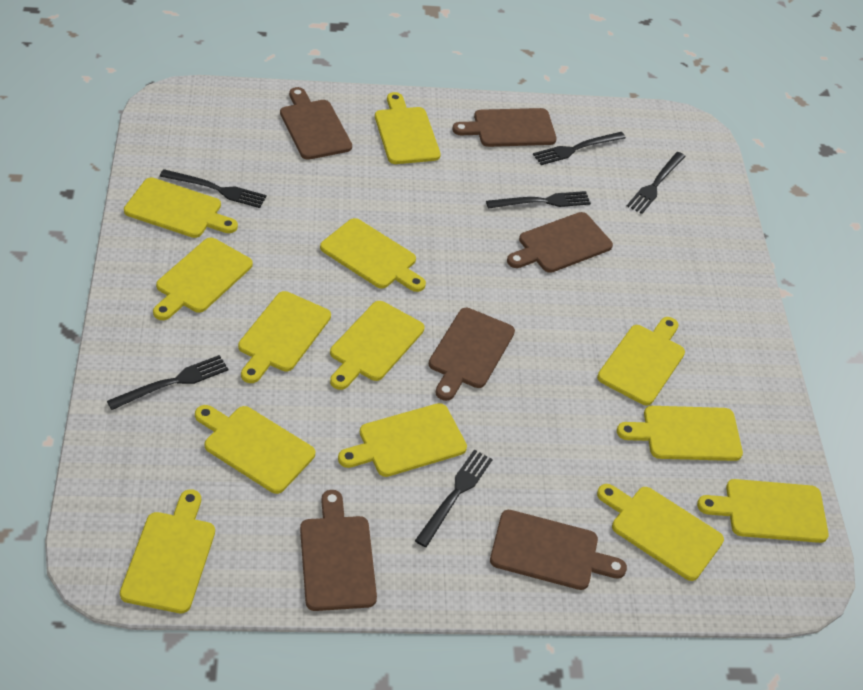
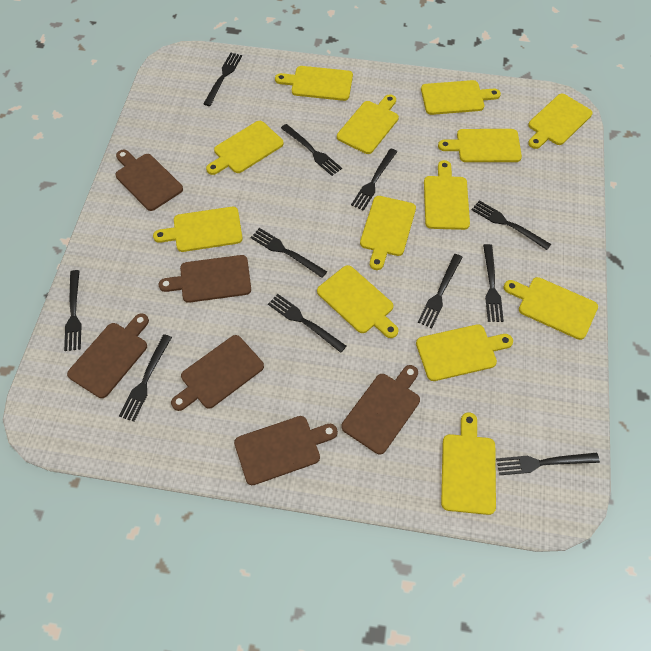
black fork: [107,355,229,410] [160,169,267,208] [415,450,493,547] [486,191,591,209] [533,132,626,165] [627,152,686,214] = 6 -> [64,270,82,351] [119,334,172,422] [203,53,242,106] [250,228,327,278] [268,294,346,353] [281,124,342,176] [351,148,397,211] [418,254,463,328] [472,200,551,250] [483,244,504,322] [496,453,600,475] = 11

